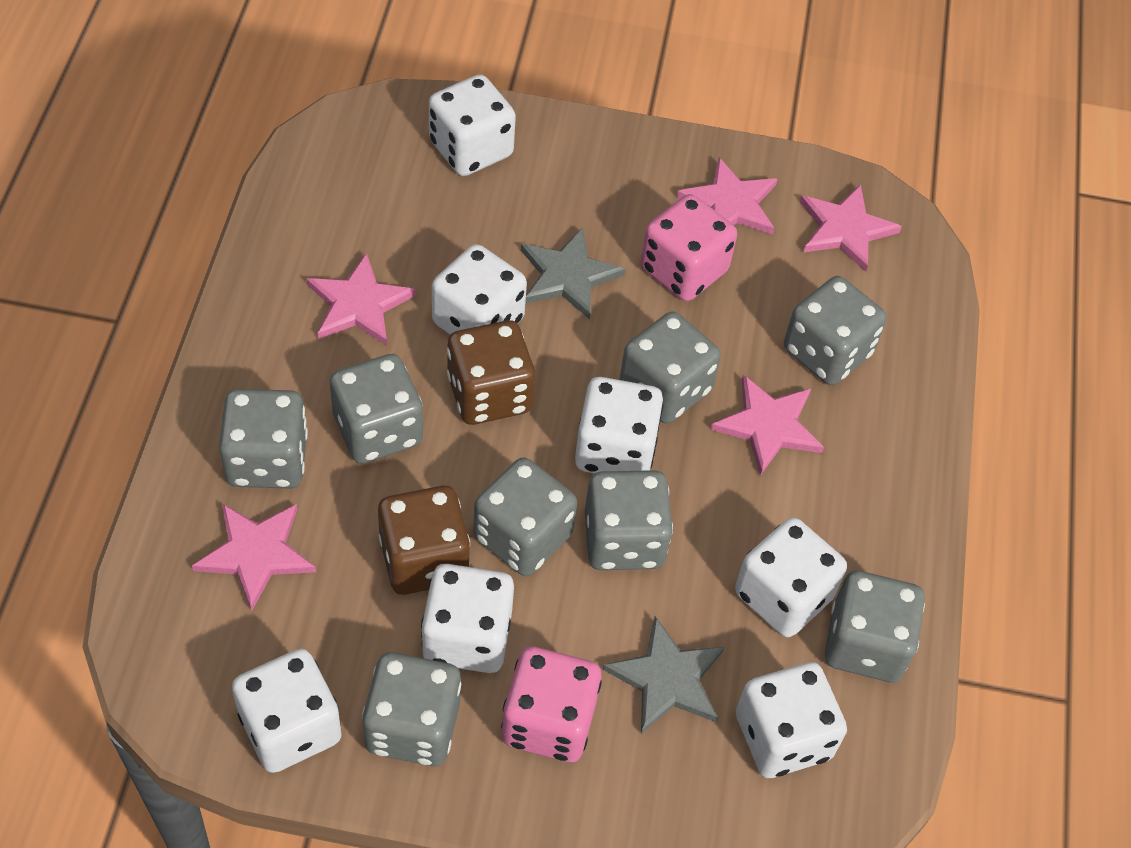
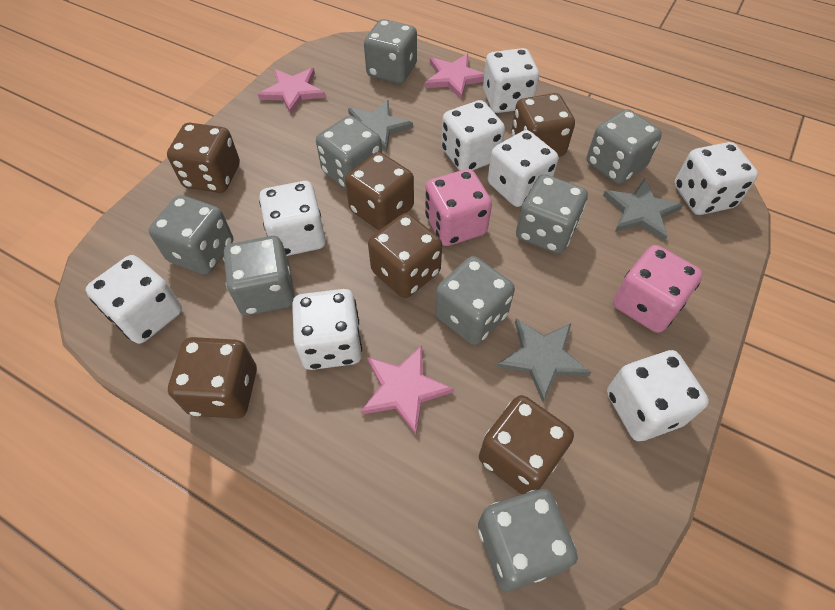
brown dice: [378,485,470,595] [447,320,535,425] = 2 -> [167,123,240,193] [168,337,257,419] [345,152,414,230] [368,213,442,298] [479,395,574,495] [511,93,575,157] = 6
grey star: [521,227,625,319] [603,616,724,734] = 2 -> [348,100,413,152] [497,318,591,402] [603,178,683,241] = 3
pink star: [192,503,316,612] [307,253,416,346] [677,157,777,234] [710,375,824,476] [800,184,902,272] = 5 -> [258,68,326,114] [360,345,454,435] [425,54,484,100] = 3
white dice: [232,649,342,773] [421,564,514,673] [429,74,516,176] [432,244,527,334] [575,377,663,473] [735,517,847,637] [736,662,847,778] = 7 -> [86,255,182,344] [259,181,326,256] [292,289,362,370] [441,100,505,171] [483,48,539,113] [488,130,558,207] [607,350,709,441] [674,142,758,215] = 8

